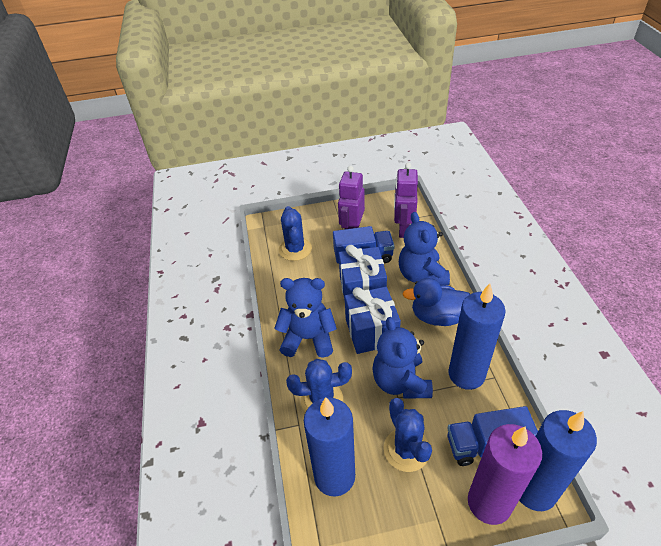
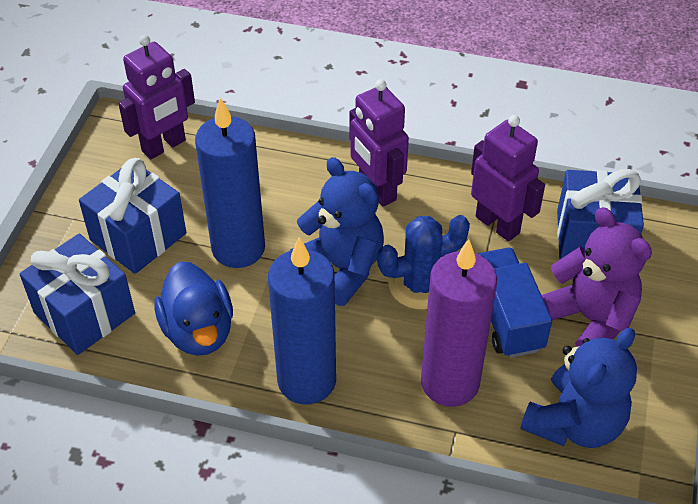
blue cactus: [279,206,312,261] [286,359,352,413] [384,398,432,472] = 3 -> [377,215,470,309] = 1
blue candle: [304,397,355,497] [448,283,506,390] [519,410,597,511] = 3 -> [195,97,265,268] [268,237,336,404] = 2
blue gift: [339,245,387,300] [345,287,401,354] = 2 -> [20,234,135,355] [79,158,186,274] [557,169,644,259] = 3
blue teddy bear: [274,278,337,358] [372,317,433,399] [399,212,450,285] = 3 -> [290,157,384,306] [520,328,637,448] = 2
blue truck: [333,226,394,264] [447,406,538,466] = 2 -> [478,248,552,358] = 1
purple robot: [338,166,365,229] [394,163,418,238] = 2 -> [118,35,195,160] [349,79,409,207] [471,115,545,242] = 3
purple teddy bear: none = 0 -> [542,207,652,347] = 1

